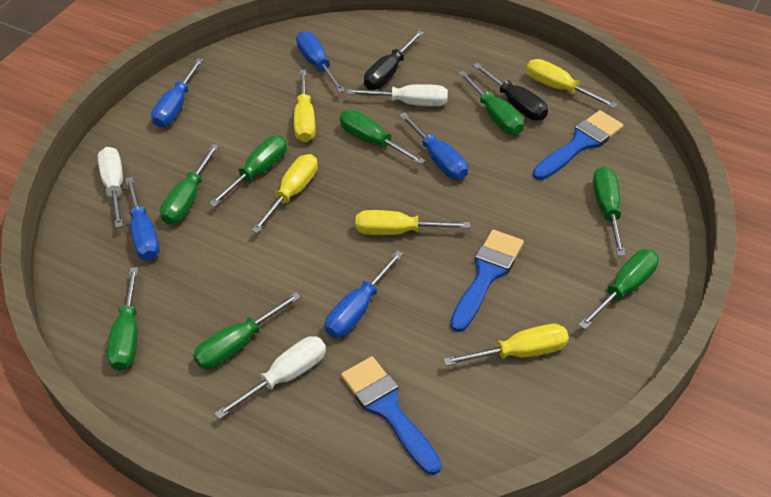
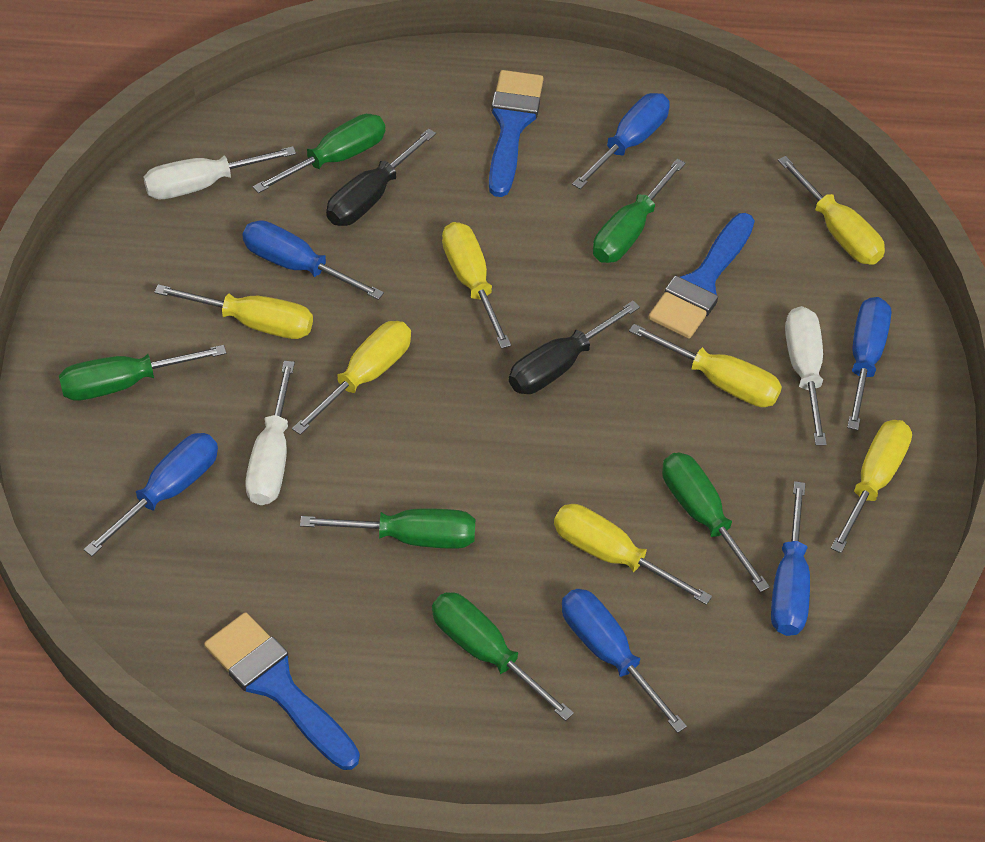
blue screwdriver: [126,177,160,260] [151,58,203,127] [296,31,345,93] [325,250,403,338] [399,112,468,179] = 5 -> [84,433,218,556] [242,220,384,300] [562,589,687,733] [572,93,670,189] [771,481,810,636] [847,297,892,430] = 6
green screwdriver: [107,267,138,371] [160,144,219,224] [193,292,301,369] [209,136,287,207] [340,110,425,164] [458,71,524,135] [578,249,659,329] [593,166,625,256] = 8 -> [59,345,226,401] [253,114,385,193] [300,509,475,549] [432,592,574,721] [593,159,685,263] [662,453,770,592] = 6
yellow screwdriver: [252,154,318,233] [294,69,316,142] [355,210,470,235] [443,324,569,366] [526,59,617,108] = 5 -> [154,284,313,339] [292,321,411,435] [442,222,511,349] [554,504,712,605] [629,324,782,407] [778,156,885,265] [831,420,912,553] = 7

